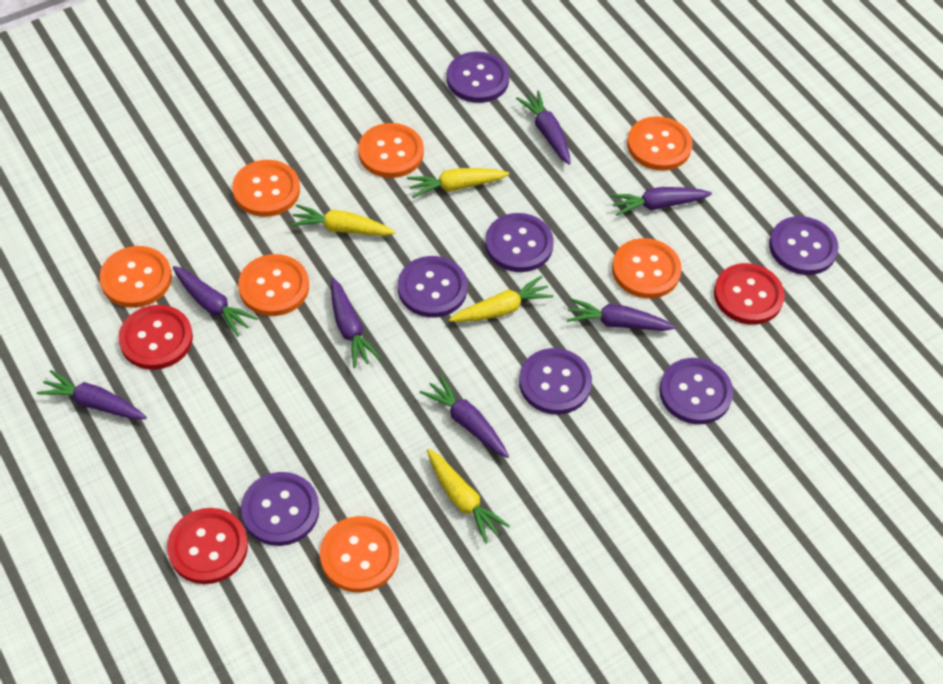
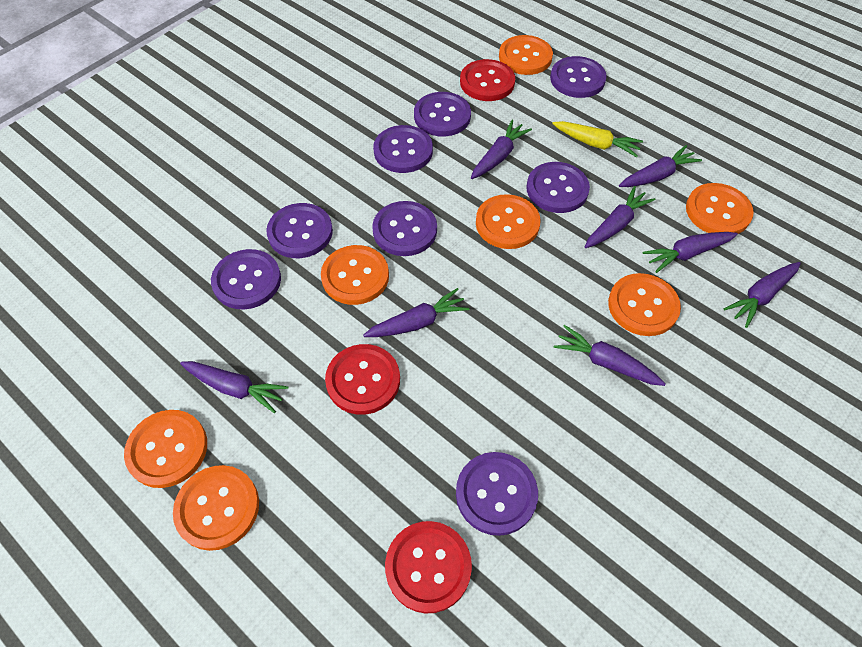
purple button: [241,472,320,546] [398,256,468,318] [447,52,509,103] [485,213,554,272] [519,348,592,415] [659,358,733,424] [769,216,838,275] = 7 -> [211,249,281,310] [266,203,333,258] [372,201,437,256] [373,125,433,173] [414,92,471,136] [456,452,538,536] [527,162,590,213] [550,56,607,98] = 8
purple carrot: [37,370,147,420] [173,266,258,337] [331,278,381,368] [420,375,509,458] [516,90,571,165] [567,298,676,331] [610,187,712,216] = 7 -> [180,361,288,413] [363,288,470,337] [471,120,532,179] [554,325,666,386] [585,186,655,248] [619,145,702,187] [642,232,738,273] [723,262,801,328] = 8
yellow carrot: [290,204,395,236] [407,168,509,198] [427,449,510,544] [449,276,554,322] = 4 -> [552,121,643,157] = 1

